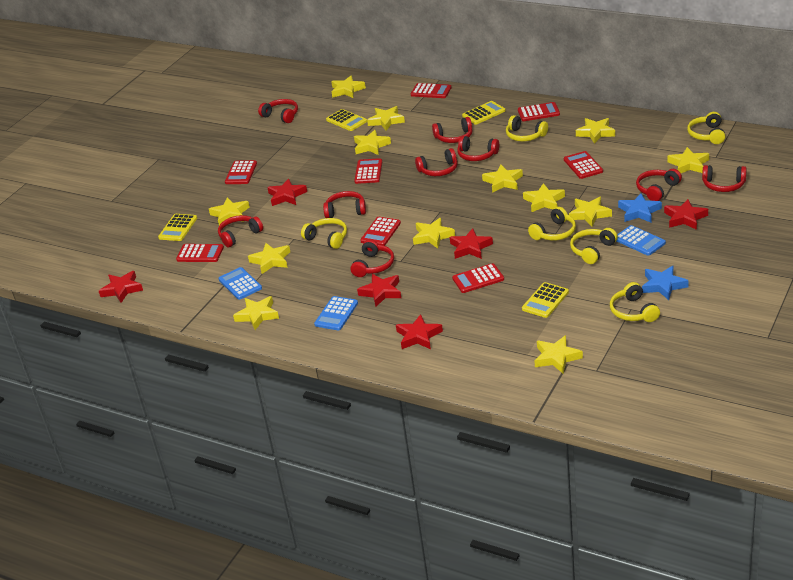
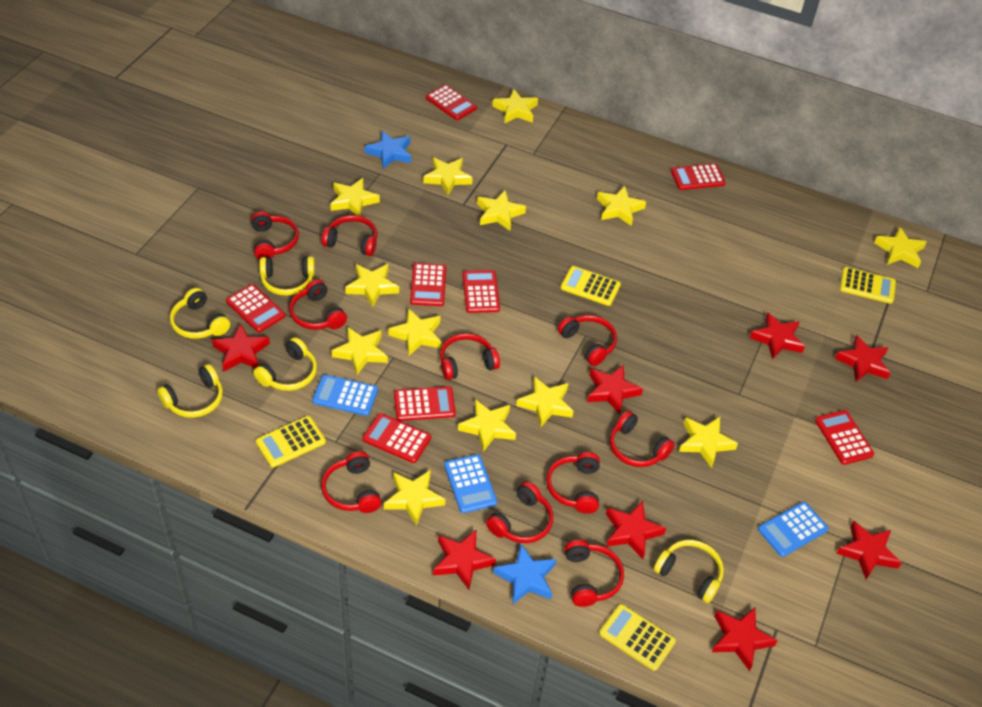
red headphones: [218,215,263,248] [258,99,298,123] [323,191,366,218] [350,239,394,277] [415,148,458,176] [432,117,473,143] [457,136,499,161] [636,169,682,201] [702,165,747,192] = 9 -> [251,211,299,260] [289,279,347,330] [321,451,382,513] [322,215,377,256] [440,333,500,380] [486,481,553,543] [546,452,600,514] [558,315,617,366] [565,540,624,607] [610,411,675,467] = 10
red star: [99,271,143,303] [267,179,307,206] [357,274,401,306] [396,314,443,349] [450,228,493,259] [664,199,708,230] = 6 -> [212,324,270,372] [433,530,496,590] [587,365,643,415] [606,501,666,559] [712,608,778,671] [750,312,805,359] [835,335,890,382] [836,520,902,580] = 8
yellow headphones: [301,218,347,249] [506,115,548,141] [528,207,576,241] [570,228,618,264] [610,282,660,322] [687,112,725,144] = 6 -> [157,364,223,418] [170,288,230,339] [253,337,317,391] [259,256,315,296] [654,540,724,603] = 5

